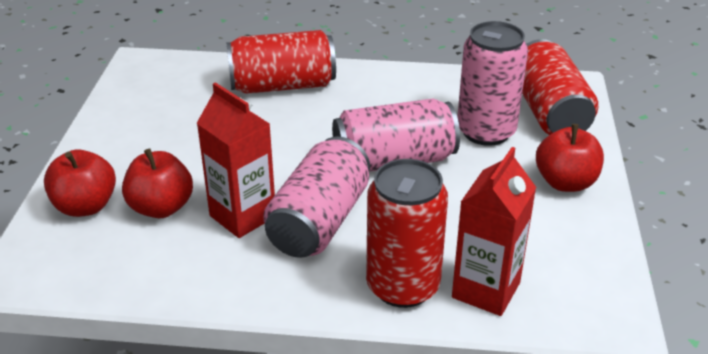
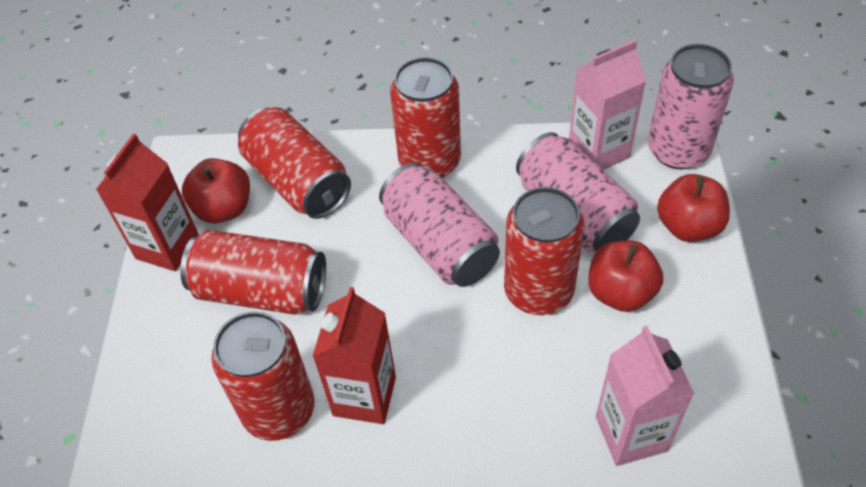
pink carton: none = 0 -> [569,40,646,170] [596,326,694,466] = 2
red can: [226,30,336,94] [366,159,448,308] [522,39,598,135] = 3 -> [180,230,326,315] [211,311,315,441] [238,107,351,219] [390,57,461,178] [504,187,584,315] = 5

